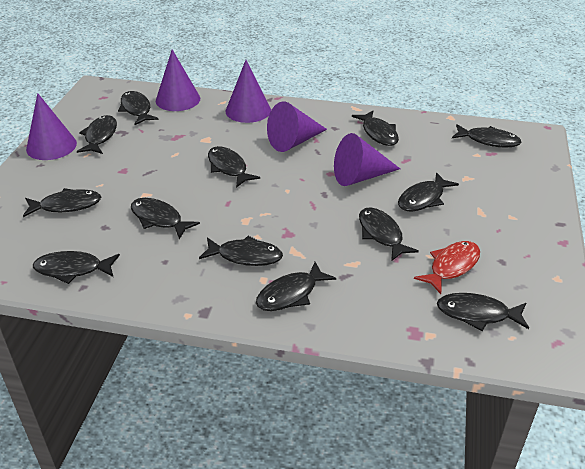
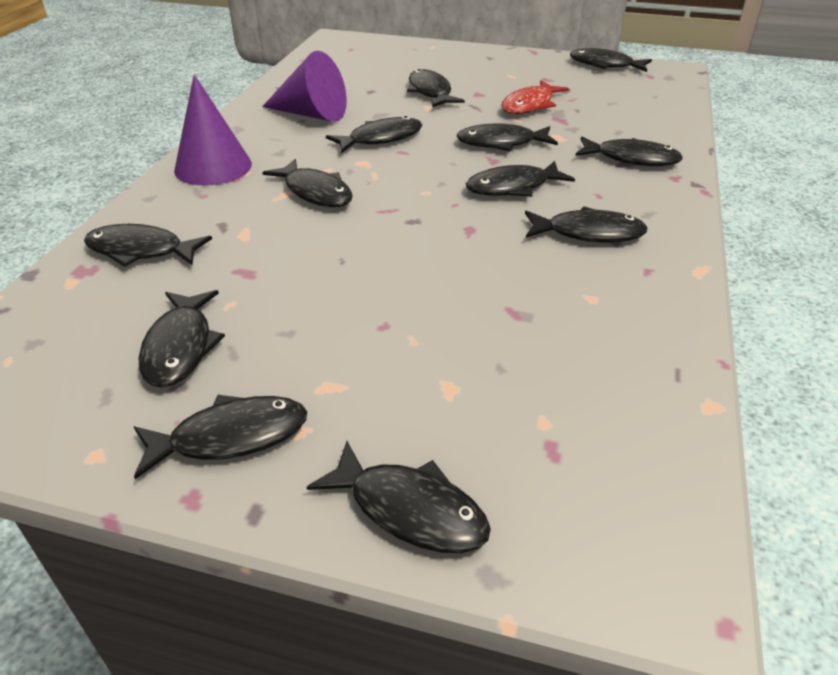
black fish: [23,188,101,217] [33,251,120,284] [77,115,117,154] [118,91,159,125] [131,198,200,239] [199,236,283,266] [208,146,260,188] [256,262,336,311] [352,111,399,146] [359,207,419,261] [398,172,459,211] [437,293,529,331] [452,124,522,147] = 13 -> [84,224,212,267] [134,395,307,479] [139,290,225,388] [262,159,353,207] [307,441,491,553] [326,116,422,153] [407,69,465,107] [456,124,558,151] [466,161,575,197] [525,206,648,242] [570,48,652,72] [575,137,683,166] = 12
purple cone: [26,93,77,160] [156,50,200,111] [226,60,271,123] [267,102,327,152] [334,133,400,186] = 5 -> [174,74,252,186] [262,51,347,122] = 2

